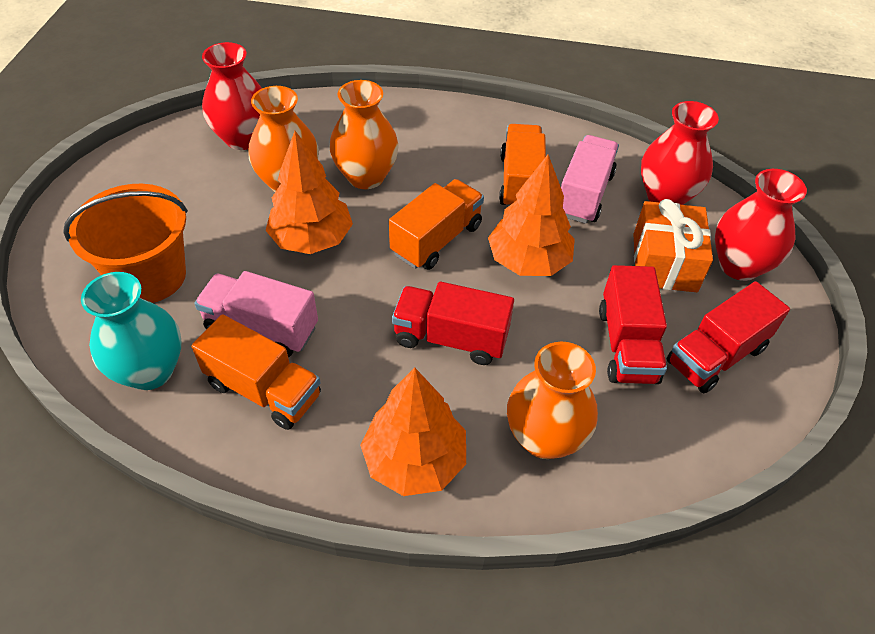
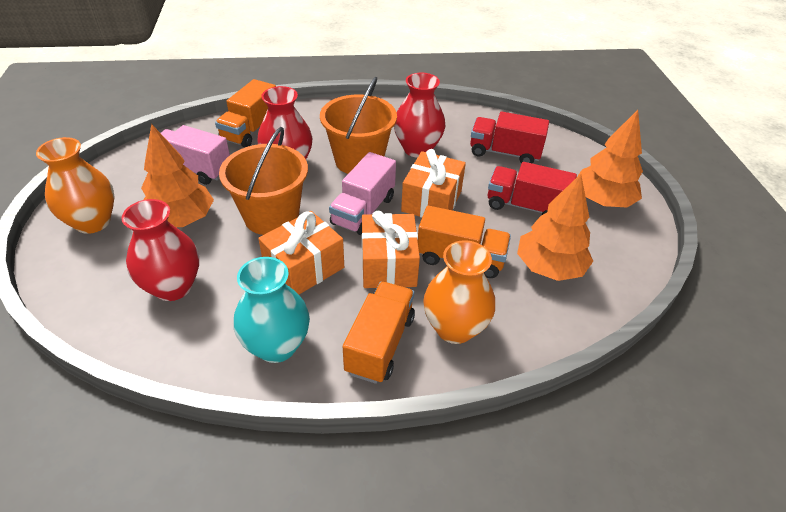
orange bucket: [63,184,188,303] = 1 -> [219,127,308,235] [320,77,397,174] = 2
orange gift: [633,199,713,292] = 1 -> [258,211,344,294] [362,211,420,288] [401,149,466,218] = 3
orange vase: [249,86,319,192] [329,80,399,189] [507,342,598,459] = 3 -> [36,137,115,234] [423,240,495,344] = 2
red truck: [392,282,514,365] [599,265,667,384] [667,281,790,394] = 3 -> [470,112,549,164] [488,162,577,215] = 2

